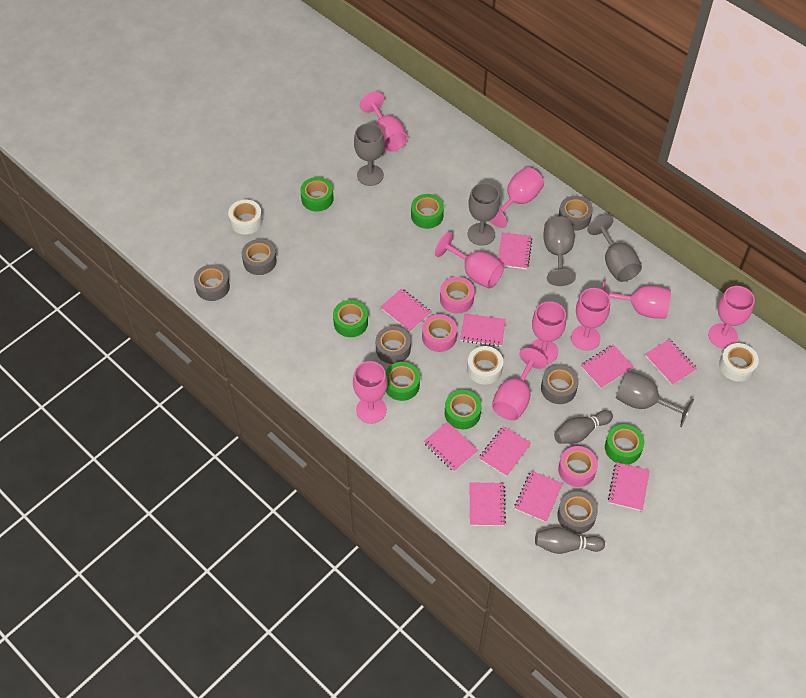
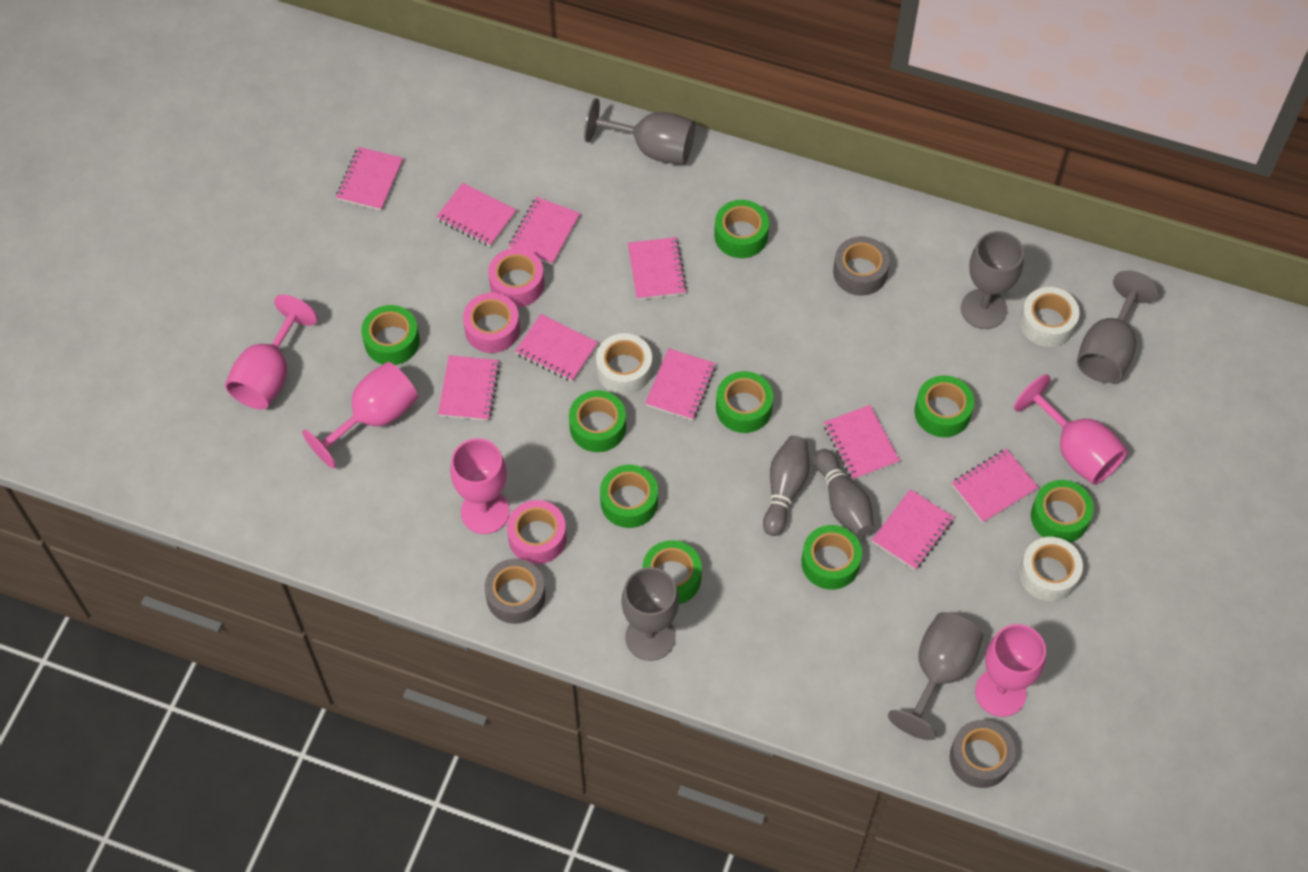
green tape: [300,177,334,212] [333,300,368,337] [385,362,420,401] [411,194,444,229] [445,390,481,429] [605,424,644,465] = 6 -> [361,305,420,365] [569,390,626,452] [600,465,658,528] [642,540,702,604] [714,200,769,258] [716,371,773,433] [801,525,862,590] [914,375,974,437] [1031,480,1094,543] = 9
grey tape: [194,264,230,301] [242,239,277,275] [376,326,411,364] [541,365,579,404] [557,492,598,534] [558,196,593,231] = 6 -> [485,559,545,624] [833,236,890,296] [950,720,1016,788] = 3
pink goblet: [353,361,388,424] [360,91,407,152] [435,232,504,289] [490,167,544,228] [492,348,548,421] [529,301,566,364] [571,288,610,351] [602,279,671,318] [708,286,755,349] = 9 -> [225,295,318,410] [302,362,418,469] [450,438,510,534] [975,624,1046,717] [1014,374,1128,485] = 5

